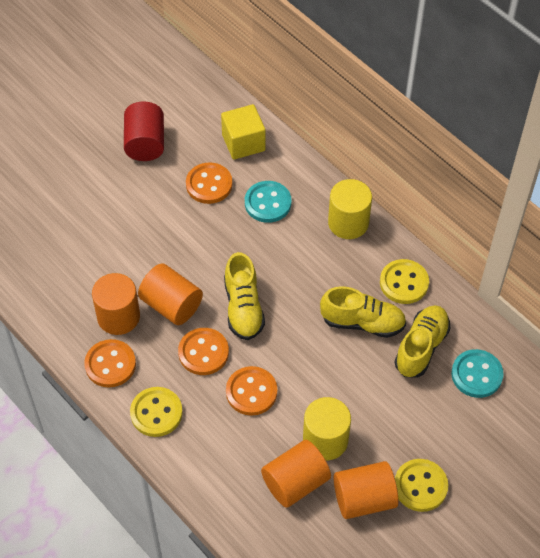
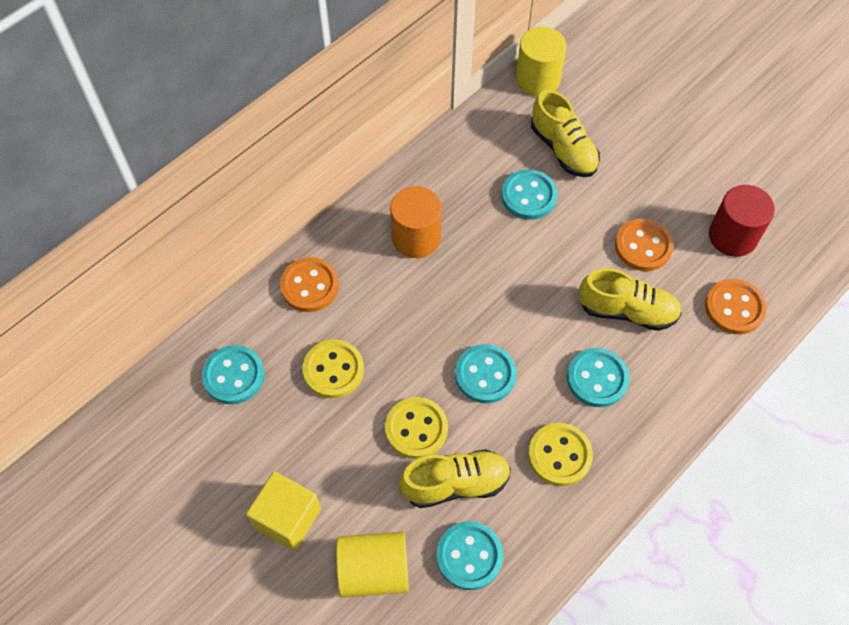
orange button: [84,339,136,387] [178,328,229,375] [186,162,232,204] [226,366,277,416] = 4 -> [280,257,339,312] [615,218,674,271] [705,279,767,334] = 3
orange cylinder: [92,273,140,335] [138,263,203,325] [261,440,331,508] [334,461,398,519] = 4 -> [390,186,442,258] = 1
turquoise button: [245,181,291,223] [451,349,504,398] = 2 -> [202,345,264,404] [436,521,503,590] [455,344,516,403] [501,169,557,220] [567,348,629,407] = 5

